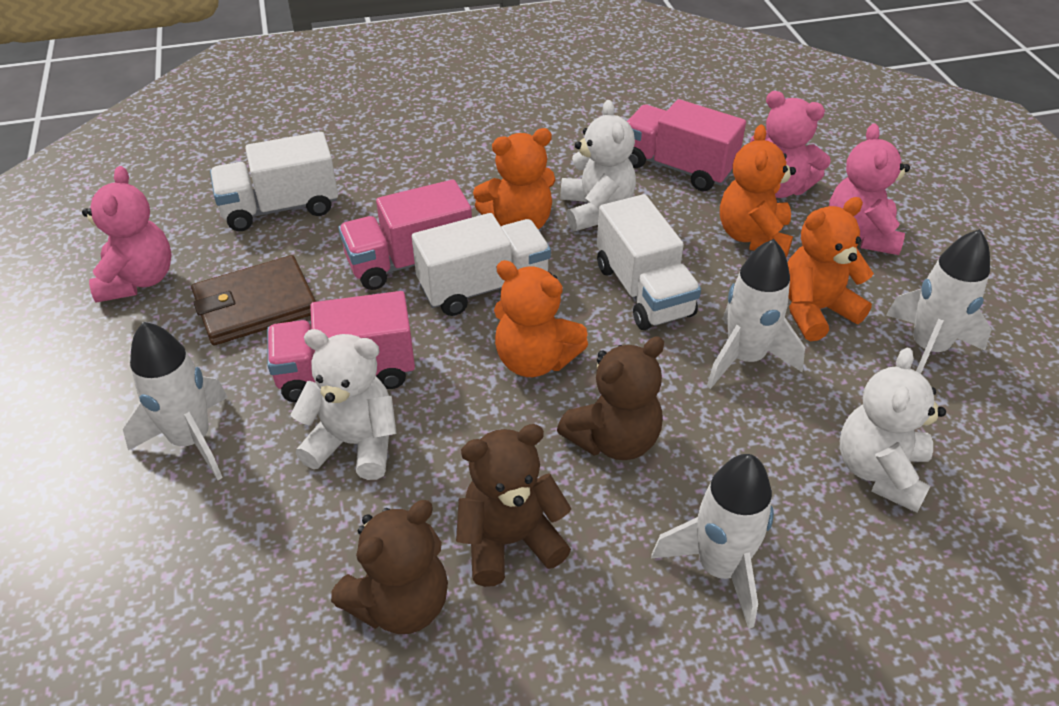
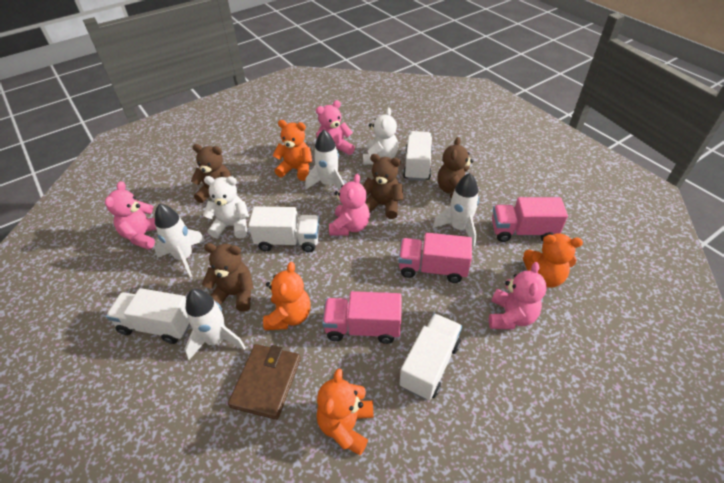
brown teddy bear: [331,500,448,634] [456,424,572,587] [557,337,664,460] = 3 -> [191,144,231,203] [202,243,254,312] [363,154,403,219] [438,137,473,198] = 4
pink teddy bear: [82,166,171,303] [750,91,831,198] [829,123,910,255] = 3 -> [105,181,157,250] [316,100,355,155] [329,174,370,236] [489,262,547,329] = 4
white teddy bear: [290,329,397,480] [560,100,636,231] [840,348,946,513] = 3 -> [203,176,249,239] [363,108,398,164] = 2
white truck: [210,132,338,231] [412,213,551,316] [597,194,701,330] = 3 -> [106,288,190,344] [248,206,320,252] [399,313,462,400] [403,131,432,181] = 4

